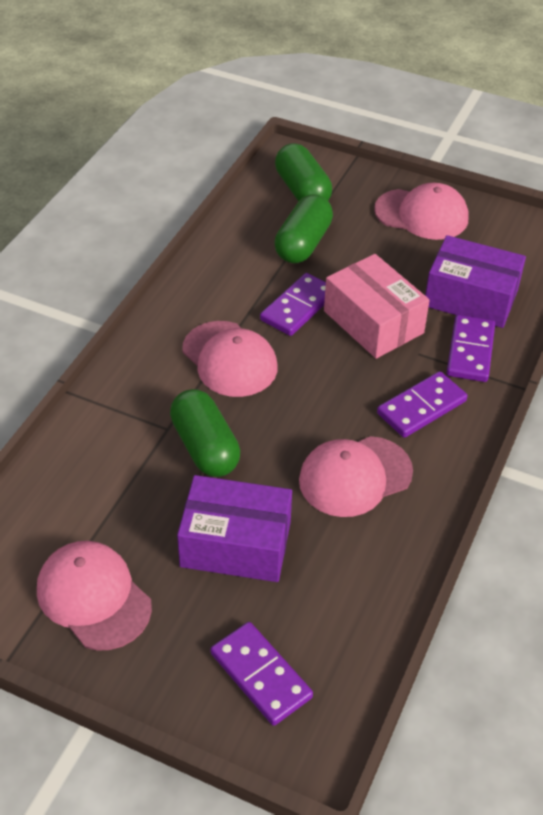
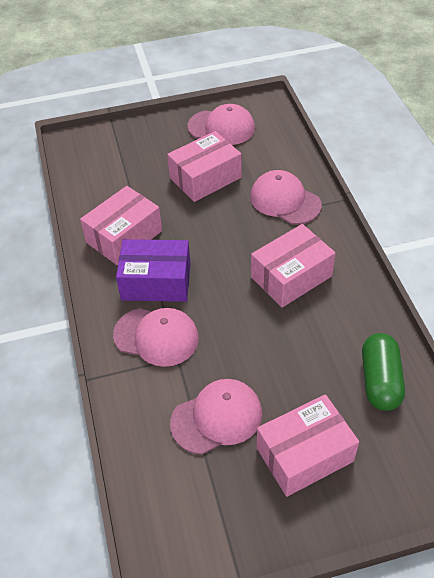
green capsule: [170,389,240,477] [274,194,333,263] [275,143,332,202] = 3 -> [362,333,405,411] = 1
pink box: [324,254,430,359] = 1 -> [80,186,162,265] [167,131,241,202] [251,224,336,308] [257,394,359,497] = 4
purple box: [177,475,292,582] [425,235,526,328] = 2 -> [116,239,190,302] = 1
purple domino: [210,622,313,726] [260,273,326,336] [377,371,467,438] [446,315,495,382] = 4 -> none = 0

